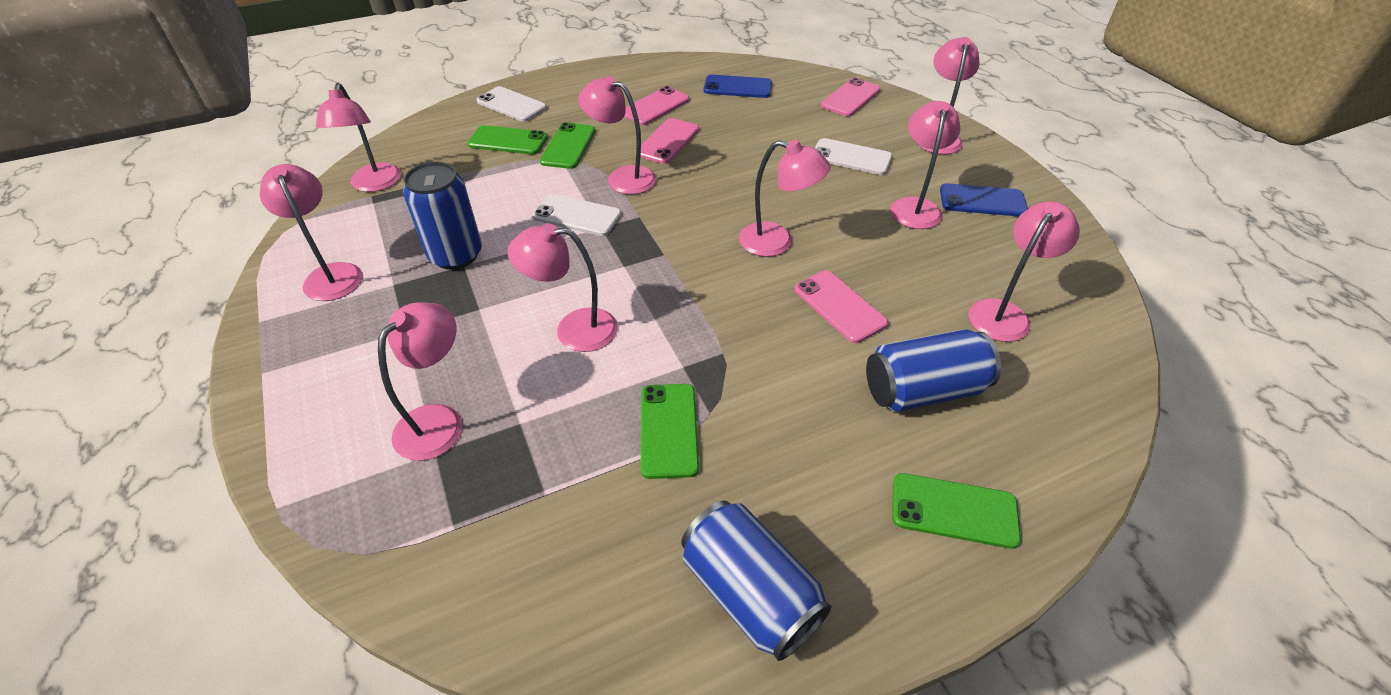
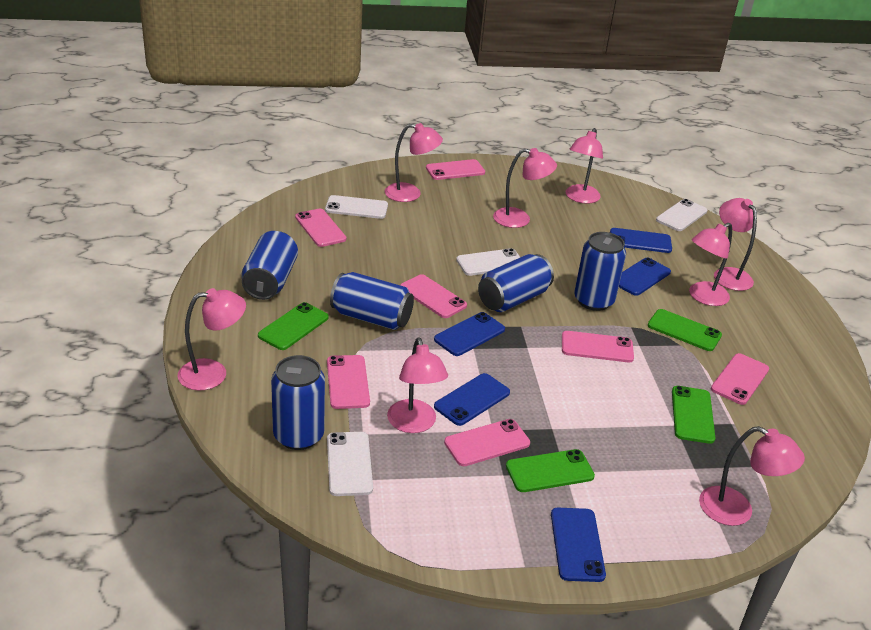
blue can: [403,162,482,270] [681,501,831,661] [866,329,1001,412] = 3 -> [241,231,298,300] [271,355,325,450] [330,272,414,330] [478,254,554,312] [574,232,626,311] = 5
blue phone: [703,75,772,98] [940,183,1028,216] = 2 -> [434,312,505,356] [434,373,510,426] [551,507,606,582] [610,228,672,253] [619,257,671,296] = 5
pink lamp: [260,164,363,301] [316,83,401,192] [378,302,462,461] [507,223,618,352] [578,76,657,194] [739,140,831,257] [890,101,960,229] [918,37,980,154] [968,201,1080,342] = 9 -> [178,288,246,391] [385,123,443,202] [387,338,448,433] [493,148,557,228] [565,128,603,204] [689,223,732,306] [699,426,805,526] [714,198,757,291] = 8
pink phone: [624,86,689,125] [640,118,699,164] [794,270,888,343] [821,77,881,116] = 4 -> [295,209,346,247] [327,355,370,409] [400,274,467,318] [426,159,485,180] [444,419,530,466] [562,331,634,362] [711,353,769,405] = 7
white phone: [476,86,547,122] [532,194,622,236] [815,138,892,175] = 3 -> [325,195,388,219] [327,432,373,496] [456,248,520,276] [656,199,707,231] = 4

